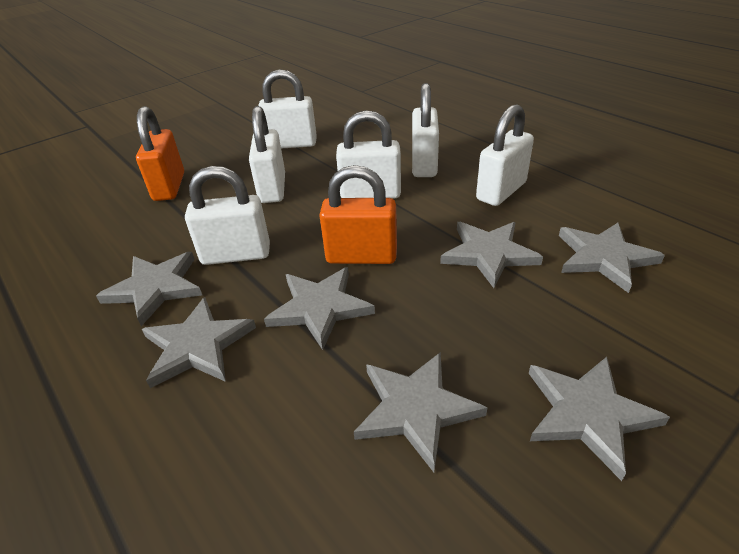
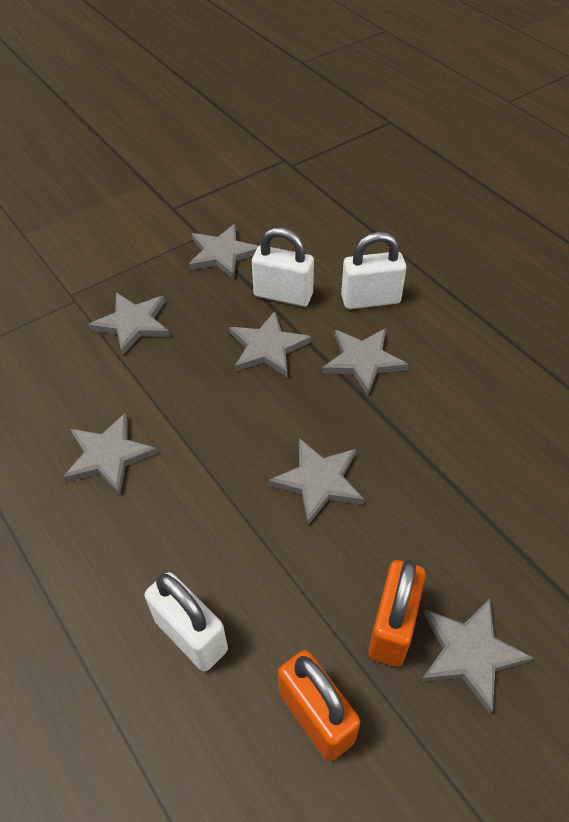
white padlock: [185,166,270,265] [249,106,285,203] [258,69,317,148] [336,110,401,199] [412,83,439,177] [476,104,534,206] = 6 -> [145,572,228,671] [252,228,314,307] [341,232,406,309] = 3

